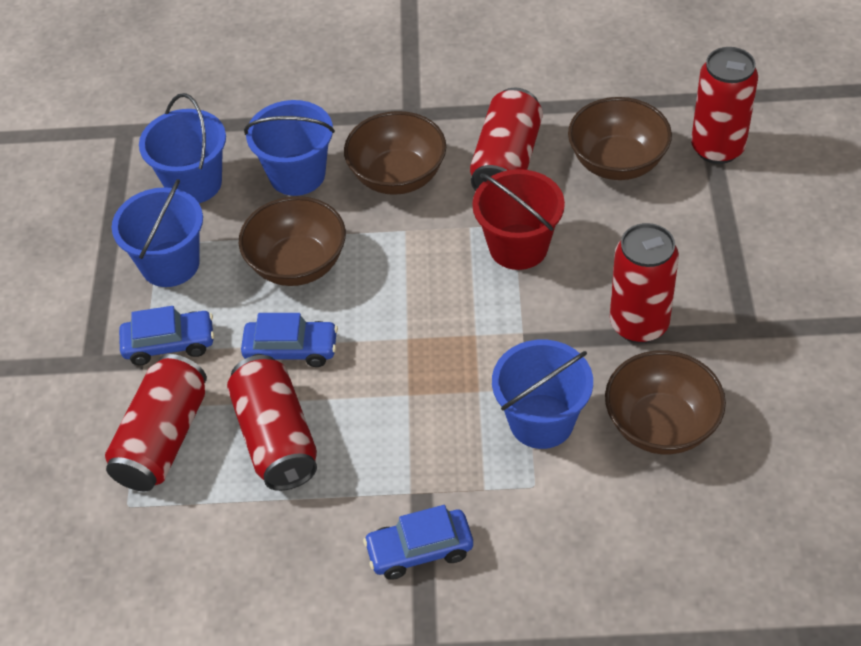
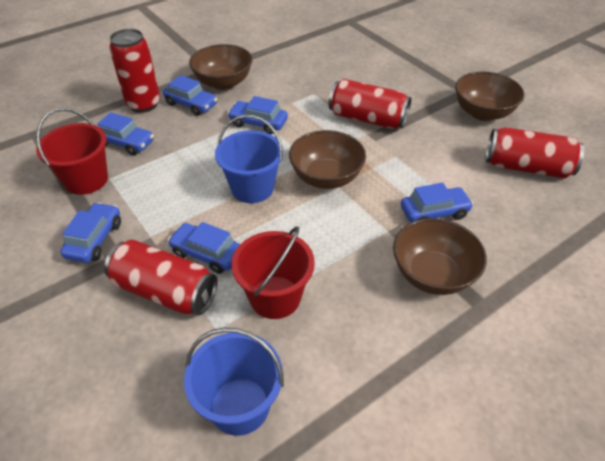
blue bucket: [111,179,203,287] [139,93,226,203] [244,100,335,196] [492,340,593,449] = 4 -> [184,327,284,436] [215,115,283,203] = 2
blue car: [119,306,214,365] [241,313,338,367] [363,505,473,580] = 3 -> [60,202,121,263] [97,112,154,155] [163,75,217,116] [168,222,240,274] [228,96,288,134] [401,183,474,222] = 6
red bucket: [472,169,565,270] = 1 -> [36,108,108,195] [231,226,315,319] = 2
red can: [105,354,207,491] [227,355,317,491] [470,88,543,191] [610,223,679,343] [691,47,758,164] = 5 -> [104,240,217,315] [109,29,160,113] [329,79,411,129] [485,127,584,178] = 4

